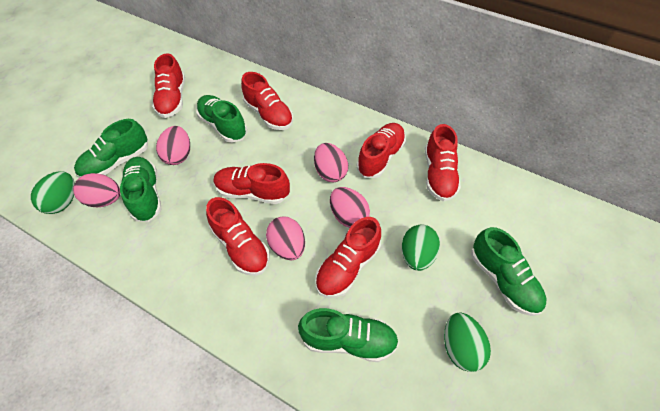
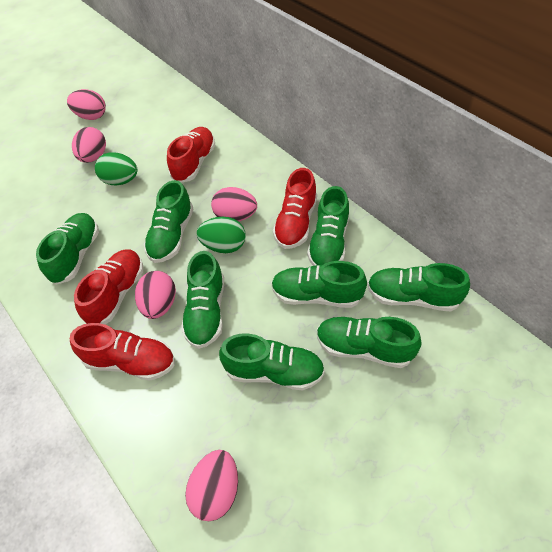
green egg: [31,171,75,214] [402,225,440,271] [444,312,491,372] = 3 -> [95,153,137,185] [197,217,246,253] = 2
green shoe: [74,119,148,178] [120,157,162,222] [196,95,247,143] [298,308,399,362] [471,227,546,316] = 5 -> [36,213,99,285] [144,180,193,263] [181,251,224,349] [219,333,325,391] [271,261,367,308] [307,186,349,266] [317,317,421,368] [367,263,470,312] = 8
red shoe: [152,53,185,118] [206,197,270,276] [214,163,290,204] [241,72,293,130] [315,217,381,298] [357,123,406,178] [425,124,461,202] = 7 -> [70,323,175,381] [74,250,143,324] [167,127,216,182] [273,168,317,249] = 4

